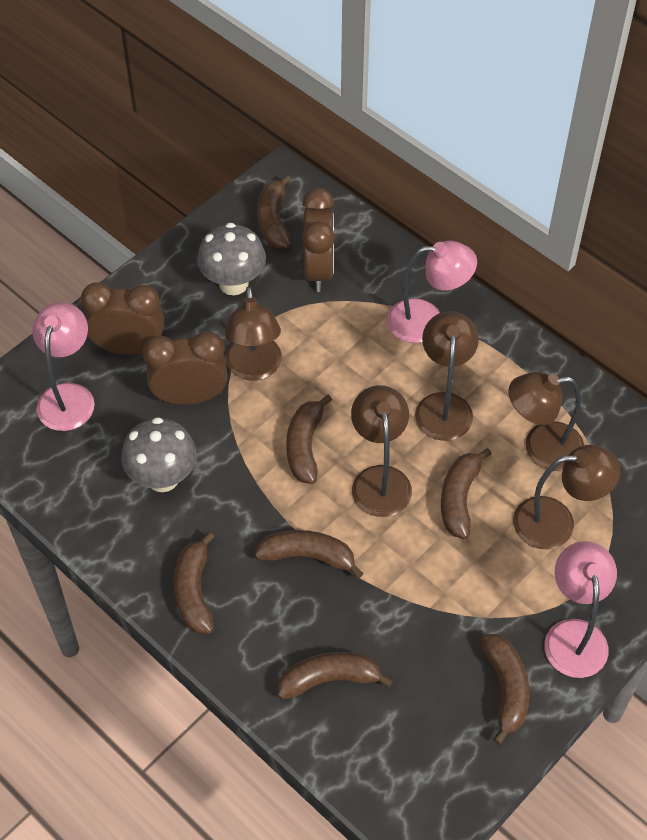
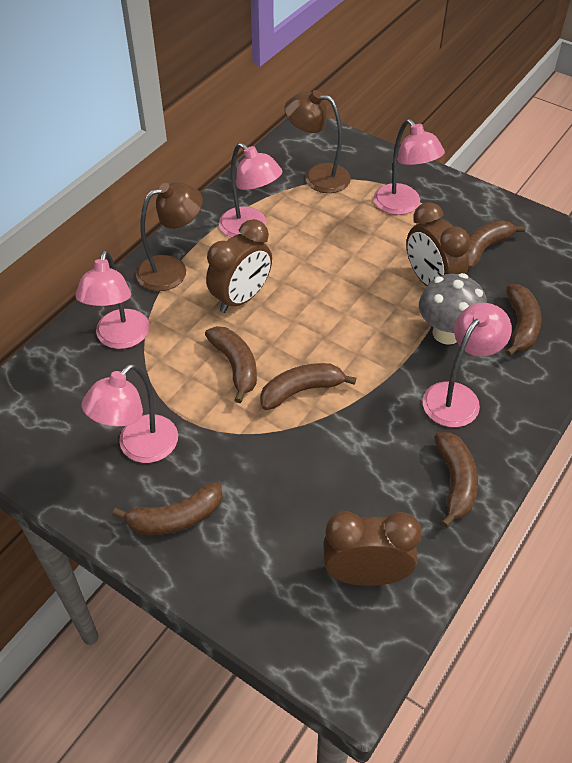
brown banana: [174,532,214,634] [254,530,363,579] [257,175,291,249] [278,652,393,700] [286,395,332,484] [441,448,492,539] [481,634,530,745] = 7 -> [112,482,223,535] [205,326,257,403] [260,363,356,410] [435,432,478,528] [467,220,526,269] [505,284,542,356] = 6
brown lamp: [225,286,282,381] [351,385,412,517] [415,311,479,441] [508,372,584,471] [513,445,621,549] = 5 -> [136,182,203,291] [285,90,351,193] = 2
grey mushroom: [121,417,197,492] [197,223,266,295] = 2 -> [419,273,487,345] = 1
pink lamp: [32,302,95,431] [387,241,477,343] [544,541,617,678] = 3 -> [75,250,149,349] [82,364,178,463] [219,143,282,238] [374,119,445,215] [423,303,512,427] = 5

